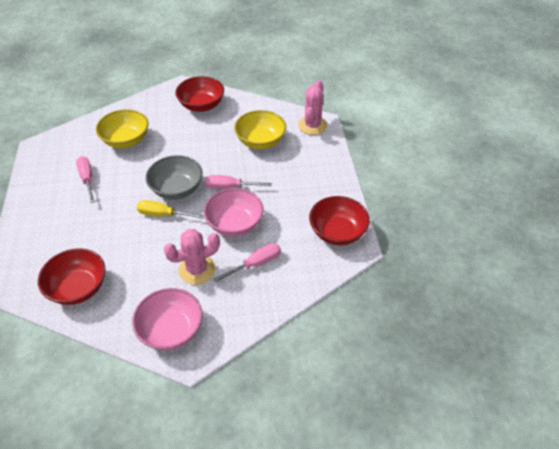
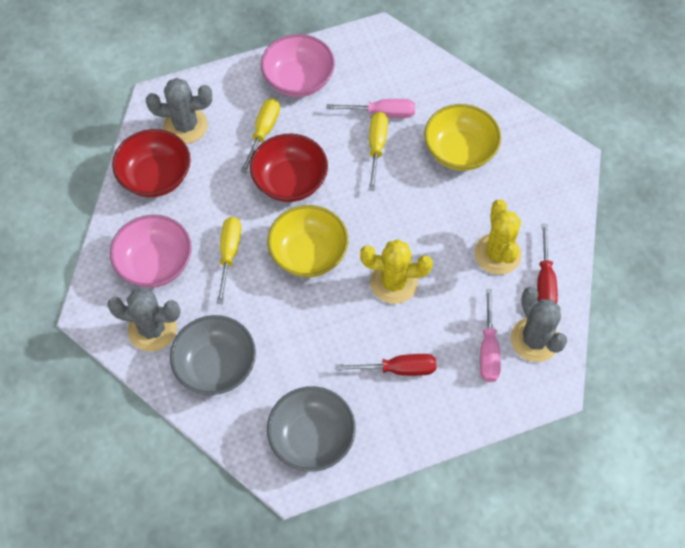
grey bowl: [146,155,203,200] = 1 -> [170,315,256,395] [267,386,356,472] = 2
grey cactus: none = 0 -> [107,288,180,351] [146,78,212,144] [511,287,567,362] = 3
pink cactus: [164,229,220,285] [298,80,327,135] = 2 -> none = 0
pink screwdriver: [76,156,95,203] [205,175,272,189] [214,243,281,282] = 3 -> [327,99,415,118] [480,289,501,382] = 2
red bowl: [38,248,106,305] [175,76,224,112] [309,196,370,245] = 3 -> [112,129,191,197] [250,134,328,202] = 2
red screwdriver: none = 0 -> [335,354,436,376] [537,224,558,304] = 2
yellow cactus: none = 0 -> [360,239,433,304] [474,199,522,275] = 2
yellow screwdriver: [137,200,204,219] = 1 -> [217,217,242,304] [240,98,280,173] [369,112,388,191] = 3

